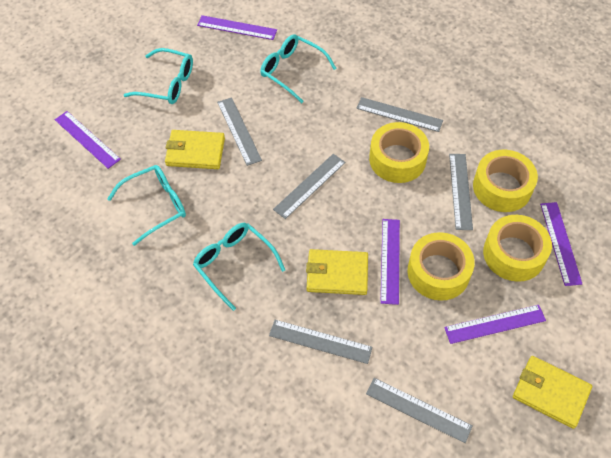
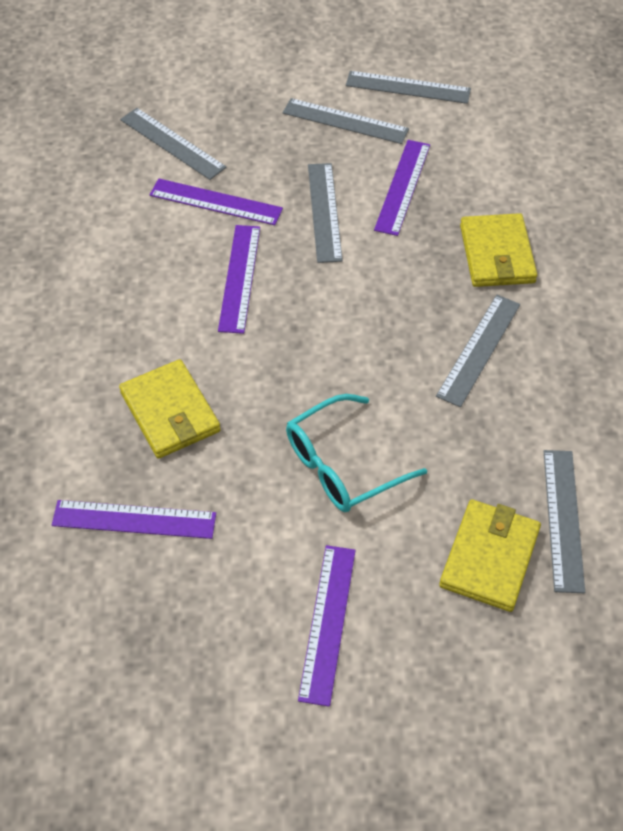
turquoise glasses: [107,165,186,246] [124,48,193,104] [193,223,285,311] [260,34,337,103] = 4 -> [286,394,427,512] = 1
yellow tape: [369,122,429,183] [407,232,475,301] [473,150,538,212] [483,215,552,282] = 4 -> none = 0

